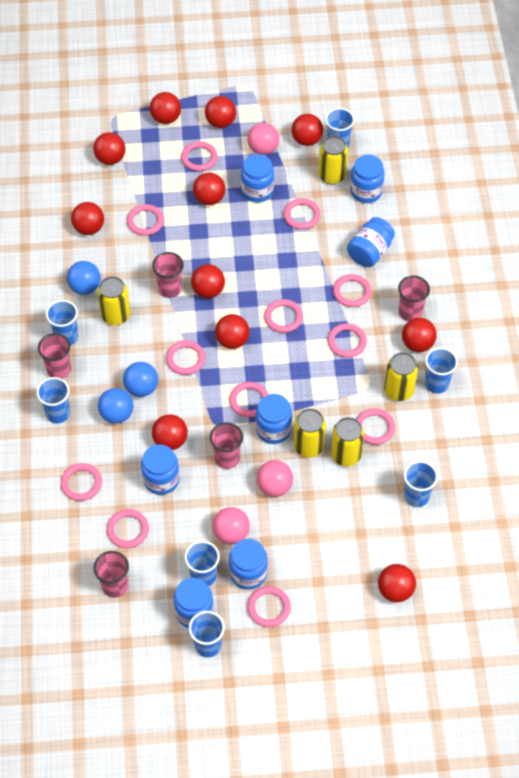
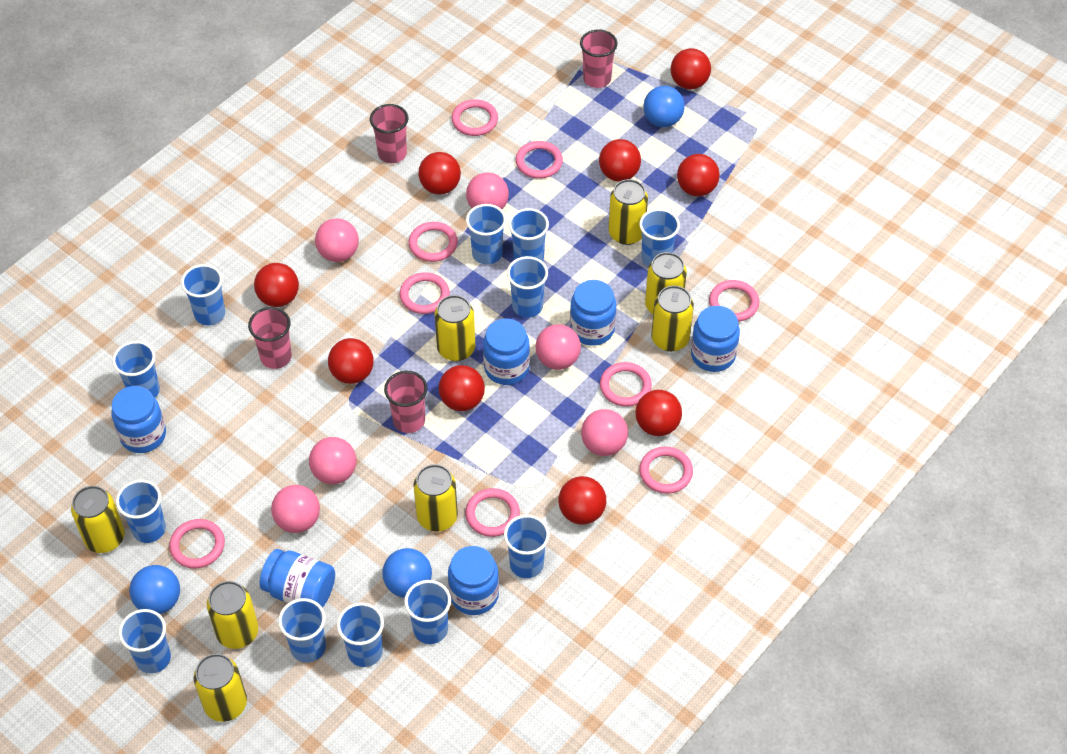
blue cup: [36,377,70,423] [46,300,79,345] [185,541,220,586] [189,611,225,657] [325,108,355,148] [404,461,438,507] [425,347,458,394] = 7 -> [112,341,160,398] [116,480,166,543] [119,609,171,674] [181,264,225,326] [278,598,326,663] [337,603,384,667] [404,580,451,644] [466,204,506,265] [504,515,549,578] [507,256,548,318] [508,208,549,261] [639,209,680,267] = 12
blue jar: [141,444,180,495] [174,578,214,628] [229,539,268,590] [241,154,274,203] [256,394,292,444] [347,217,395,267] [350,155,385,203] = 7 -> [112,386,166,453] [260,549,335,608] [448,546,499,615] [483,319,530,385] [570,280,616,346] [691,306,740,372] = 6
pink ball: [213,507,250,545] [247,123,279,155] [257,460,293,497] = 3 -> [271,485,320,533] [309,437,356,484] [315,218,359,262] [466,172,509,209] [535,324,581,370] [581,409,628,456] = 6
pink cup: [38,333,71,379] [93,551,129,598] [152,252,184,298] [210,422,243,469] [398,276,430,321] = 5 -> [248,307,292,369] [370,104,408,163] [384,371,428,433] [580,29,617,88] = 4
pink ring: [61,463,102,501] [107,509,149,548] [127,204,164,236] [166,340,205,375] [181,141,218,171] [229,382,269,417] [247,586,291,627] [264,299,303,333] [283,198,321,230] [328,323,367,358] [333,274,371,307] [356,408,395,445] = 12 -> [169,519,225,568] [400,272,450,314] [408,222,458,262] [452,99,498,136] [465,488,520,537] [515,141,563,179] [600,362,652,407] [639,446,693,494] [709,280,759,322] = 9
red ball: [71,202,104,235] [93,132,125,165] [150,92,181,124] [152,414,188,450] [191,264,225,298] [193,172,225,205] [205,96,236,128] [215,314,250,349] [291,114,323,146] [378,564,416,602] [402,318,437,352] = 11 -> [254,263,299,307] [328,338,374,384] [418,152,461,194] [439,365,485,411] [558,476,606,525] [599,139,641,182] [635,390,682,436] [670,48,711,89] [677,154,720,196] = 9
yellow can: [97,276,130,325] [294,408,326,458] [319,135,348,185] [331,417,364,466] [384,352,418,401] = 5 -> [71,486,125,553] [194,654,247,722] [207,581,258,649] [413,464,458,532] [434,295,475,361] [608,179,648,245] [645,252,687,314] [651,285,694,352] = 8

